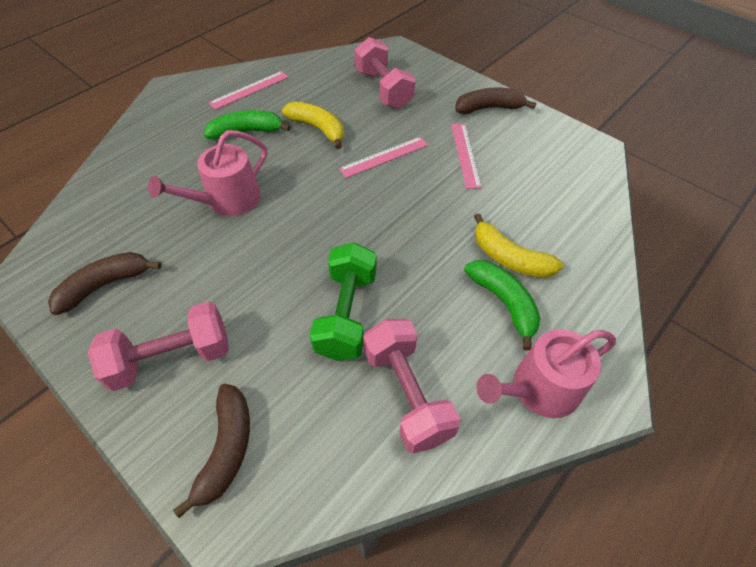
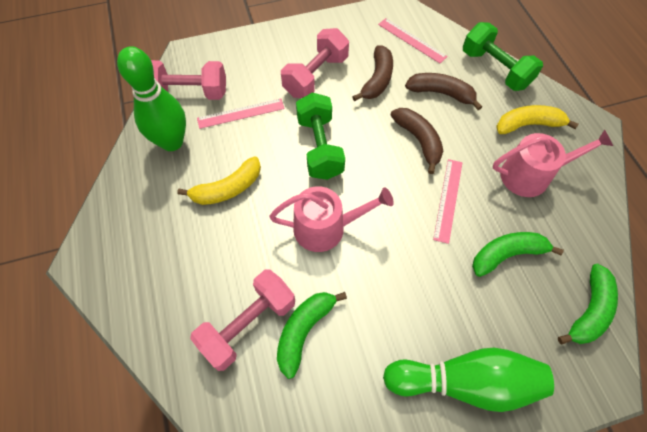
green banana: [204,110,291,140] [464,260,541,351] = 2 -> [277,292,347,379] [472,232,564,277] [558,264,618,344] = 3
green bowling pin: none = 0 -> [117,46,186,151] [383,348,554,412] = 2
green dumbbell: [310,242,376,361] = 1 -> [296,92,345,180] [463,22,543,91] = 2

